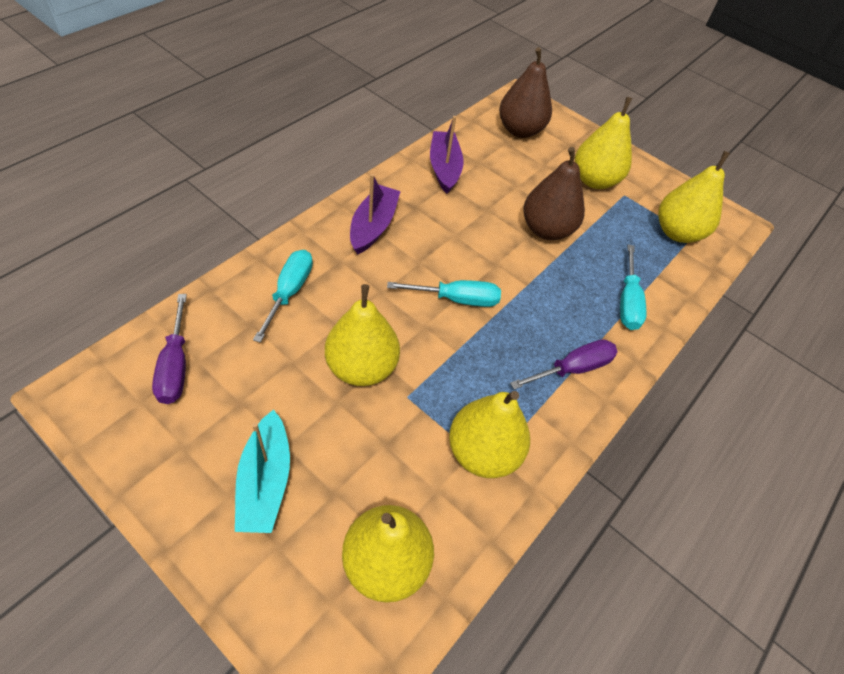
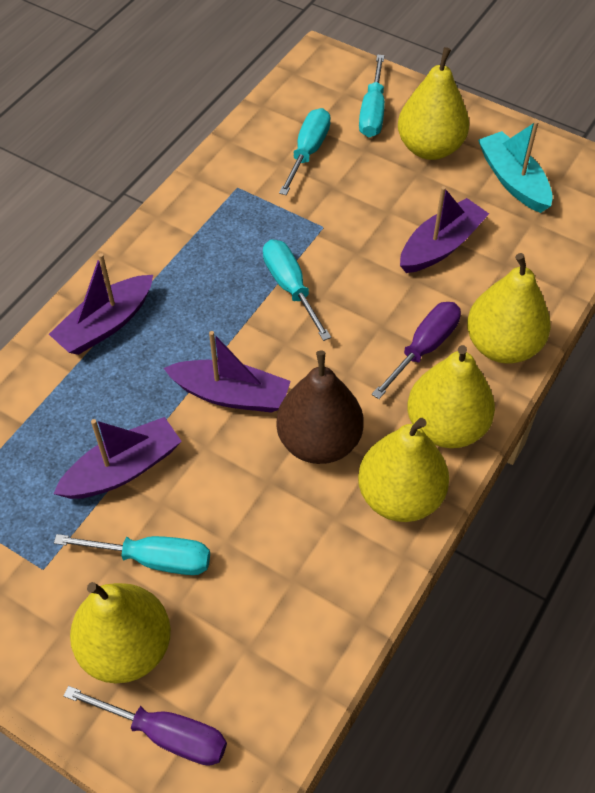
brown pear: [499,47,552,138] [523,147,585,240] = 2 -> [276,351,364,464] = 1
purple boat: [350,174,401,255] [430,116,464,194] = 2 -> [49,253,153,355] [53,417,182,499] [164,331,291,413] [400,186,489,273] = 4
turquoise screwdriver: [253,250,313,343] [387,280,501,307] [620,244,646,330] = 3 -> [54,534,210,575] [263,240,331,341] [279,108,331,195] [359,54,385,137] = 4

